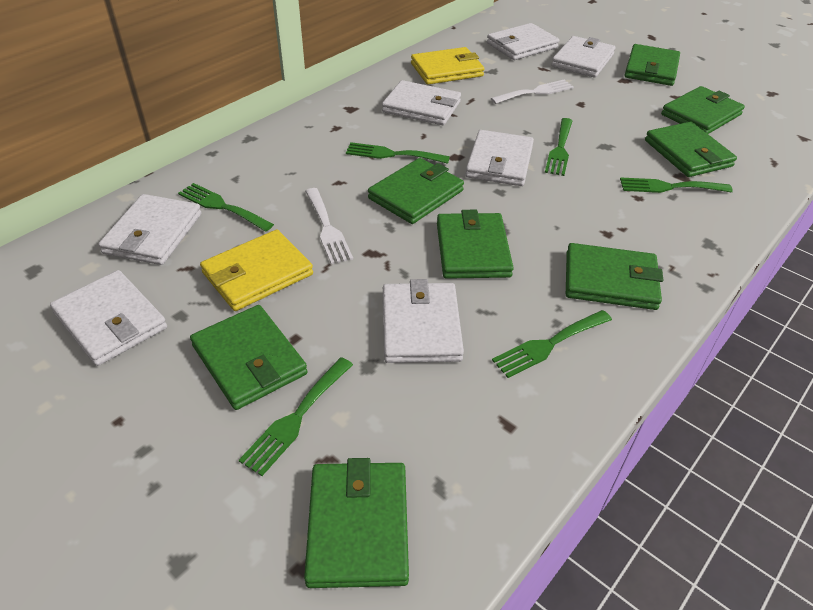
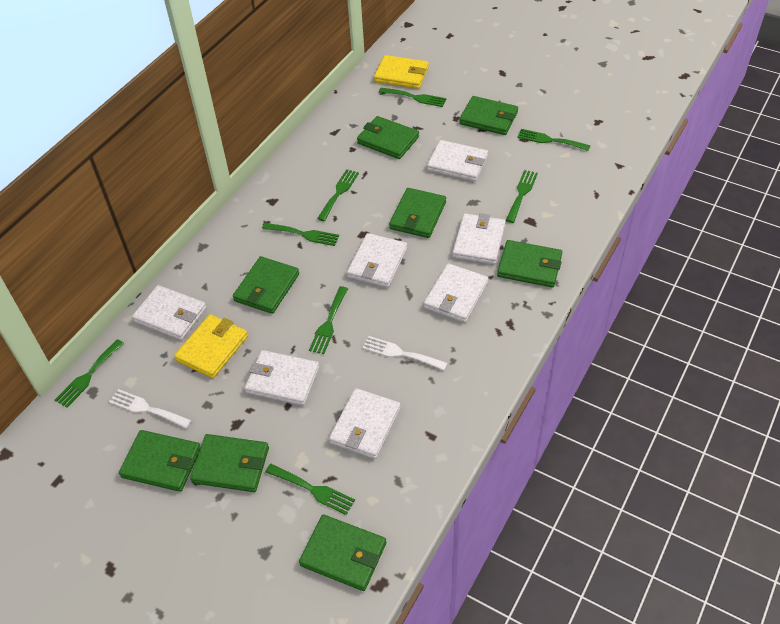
green fork: [178,183,274,232] [239,357,353,476] [346,142,450,164] [492,310,612,378] [545,118,572,176] [620,177,733,193] = 6 -> [55,339,124,408] [262,223,339,246] [265,464,355,515] [309,286,348,354] [317,169,359,221] [379,88,447,107] [506,170,538,223] [517,129,591,151] = 8

